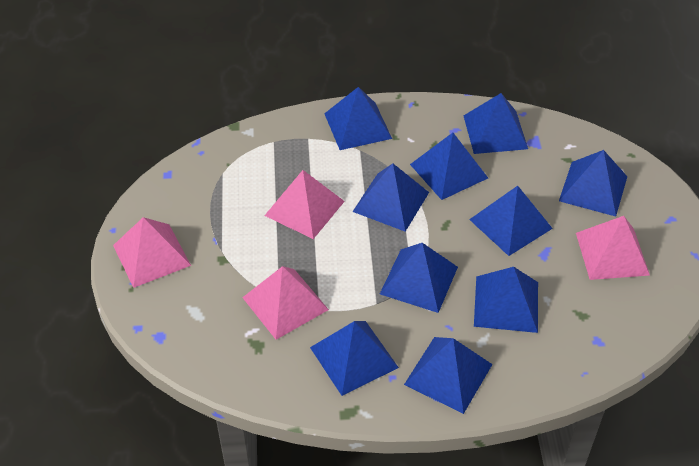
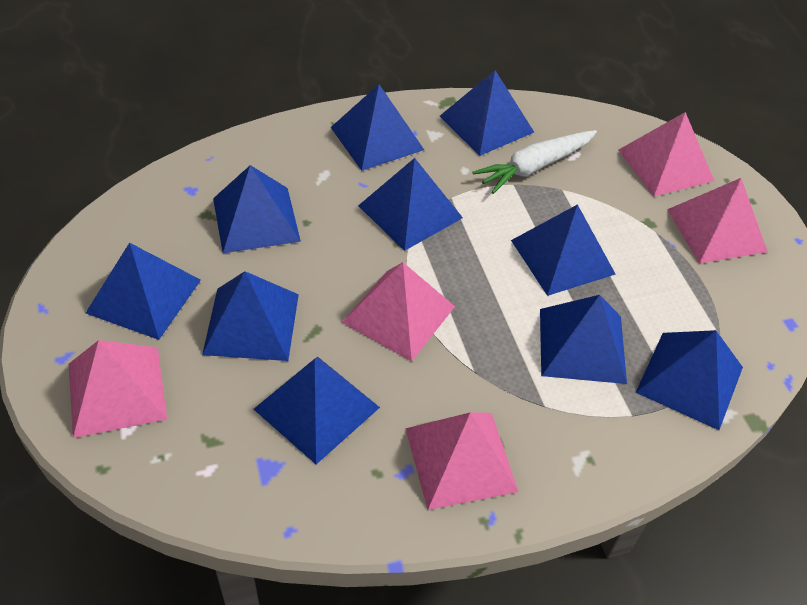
pink pyramid: [113,217,191,288] [242,266,329,340] [264,170,345,239] [576,216,650,280] = 4 -> [69,340,167,438] [342,262,455,361] [405,412,519,510] [618,112,714,197] [667,178,768,264] = 5
white carrot: none = 0 -> [473,130,597,194] = 1

